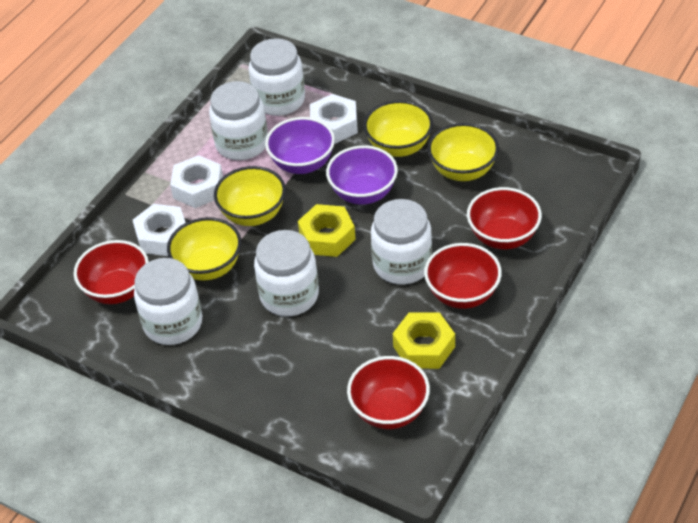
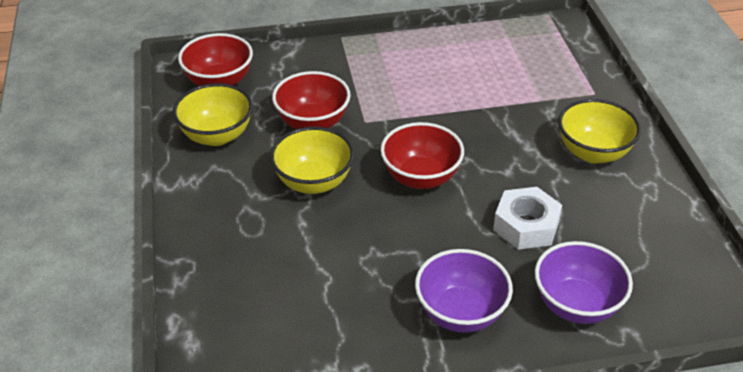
red bowl: [74,240,149,304] [347,356,430,429] [424,243,502,309] [467,187,542,249] = 4 -> [178,33,253,86] [272,71,351,129] [380,122,464,189] = 3
white jar: [134,258,202,345] [209,81,268,160] [249,38,305,116] [254,230,319,316] [371,199,432,285] = 5 -> none = 0
white nut: [133,204,186,256] [170,155,223,208] [310,94,358,144] = 3 -> [493,187,562,250] = 1
yellow bowl: [167,217,241,280] [214,166,286,226] [364,100,433,157] [428,123,499,181] = 4 -> [173,83,253,146] [270,127,354,194] [558,99,641,163] = 3
yellow nut: [298,204,356,257] [393,312,455,369] = 2 -> none = 0

